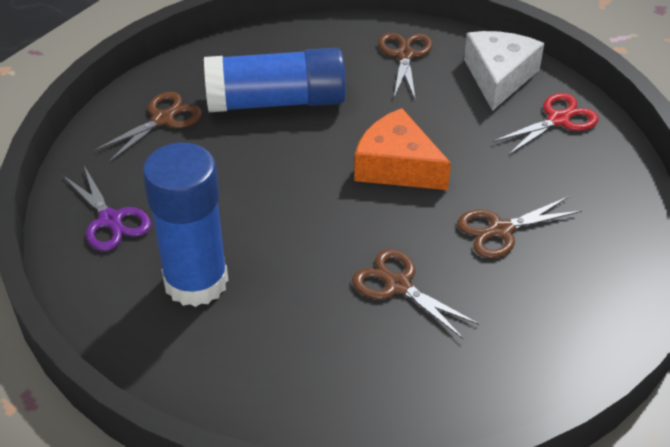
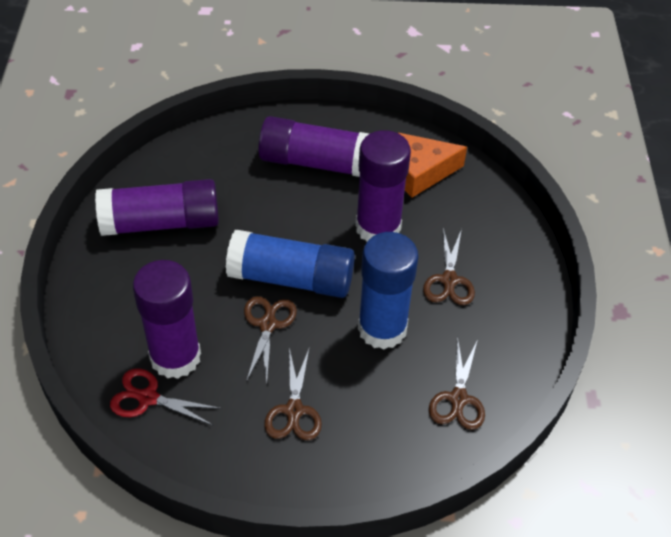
purple glue stick: none = 0 -> [95,179,219,236] [133,260,201,379] [258,116,369,177] [355,130,411,242] = 4
purple scissors: [63,166,151,251] = 1 -> none = 0
white cheese: [464,31,544,111] = 1 -> none = 0

